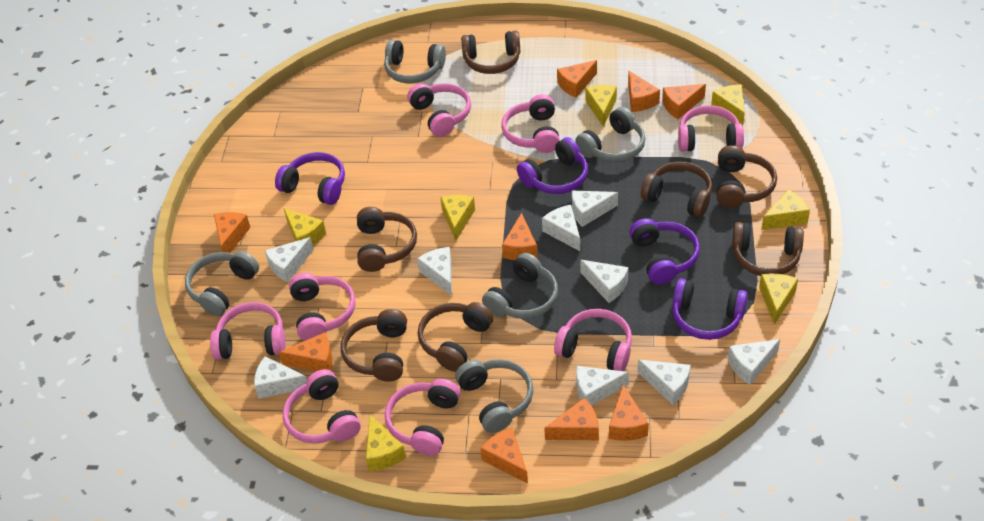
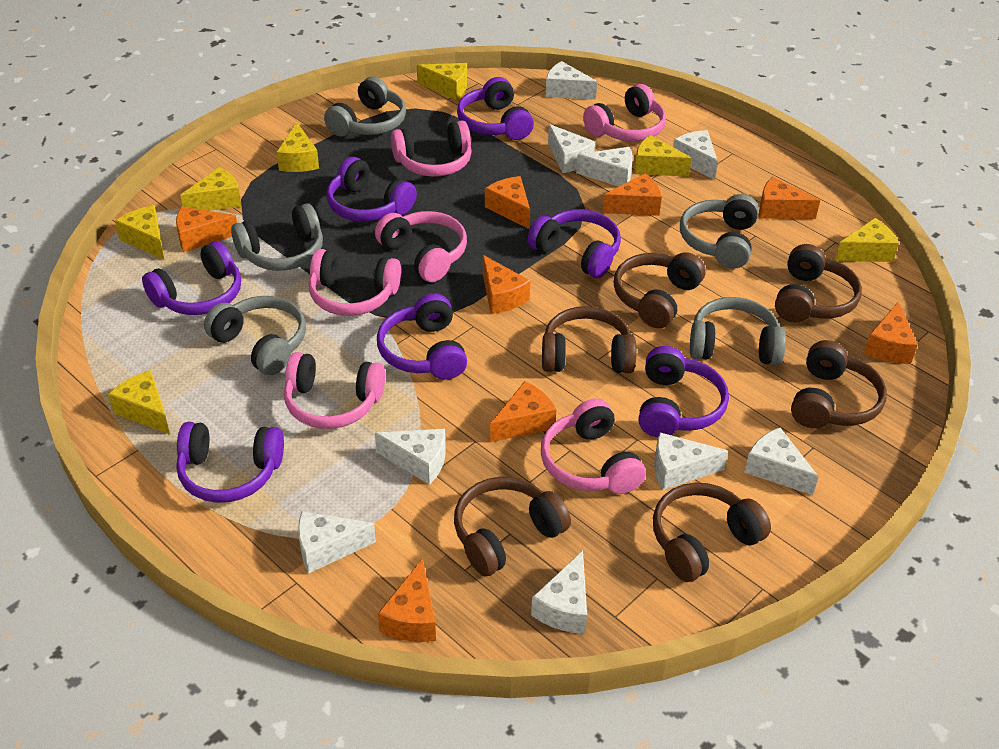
brown headphones: [341,309,407,382] [357,207,417,272] [418,302,494,372] [461,31,520,74] [641,162,712,217] [716,145,777,208] [732,222,804,276] = 7 -> [454,477,571,576] [542,306,636,373] [614,252,706,328] [653,483,771,582] [775,244,862,322] [791,340,887,428] = 6
orange cheese: [214,212,250,253] [279,332,332,371] [480,427,528,484] [502,213,538,260] [544,398,599,440] [557,60,597,98] [609,385,649,441] [628,71,660,112] [662,84,706,119] = 9 -> [176,206,237,252] [378,558,436,642] [483,255,531,314] [485,176,530,229] [490,381,557,442] [603,173,662,216] [759,177,820,219] [864,302,918,364] = 8
pink headphones: [210,302,286,360] [283,369,361,444] [289,273,356,341] [385,379,461,456] [407,83,471,137] [501,94,560,153] [554,309,632,371] [678,105,744,152] = 8 -> [284,352,385,429] [308,249,401,316] [375,211,467,282] [391,121,472,177] [541,398,646,494] [583,84,666,141] = 6
purple headphones: [275,152,345,205] [517,137,588,194] [629,218,700,284] [673,278,748,340] = 4 -> [142,241,241,315] [176,422,284,503] [326,157,417,221] [377,294,467,380] [457,77,534,140] [528,209,621,278] [639,346,729,437] = 7

